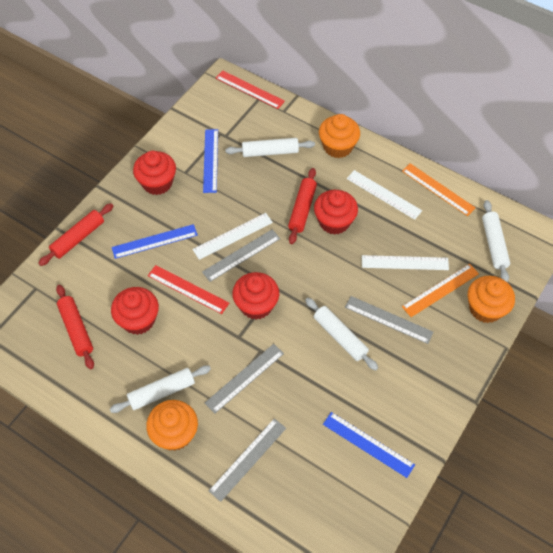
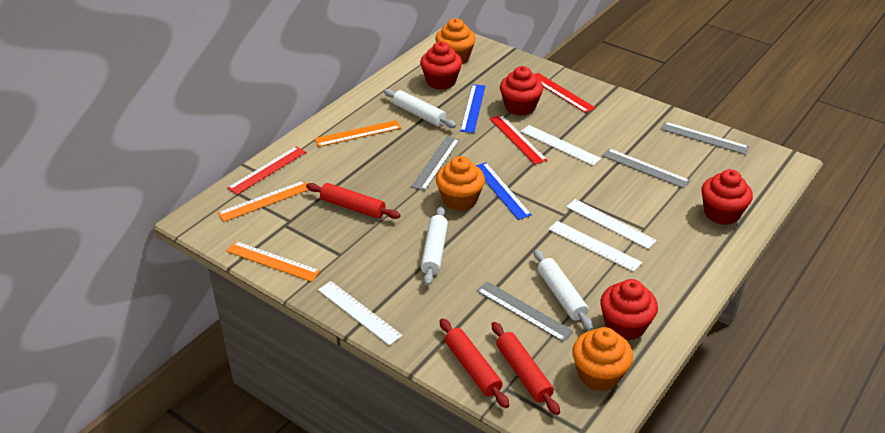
blue ruler: [112,224,198,259] [203,129,218,193] [323,412,415,478] = 3 -> [460,84,485,133] [476,162,532,220] = 2
orange ruler: [402,163,476,216] [402,264,479,317] = 2 -> [218,181,308,222] [226,241,320,282] [314,120,401,147] = 3
red ruler: [148,265,229,314] [216,70,285,109] = 2 -> [227,146,306,195] [490,115,547,165] [535,73,596,113] = 3
white rolling pin: [110,365,211,413] [225,138,315,157] [305,298,378,371] [482,200,510,282] = 4 -> [383,89,456,128] [421,207,448,286] [534,249,593,331] = 3
white ruler: [192,213,273,260] [347,170,422,220] [362,255,449,270] = 3 -> [318,281,403,346] [521,125,601,166] [548,221,642,272] [566,199,657,249] = 4

